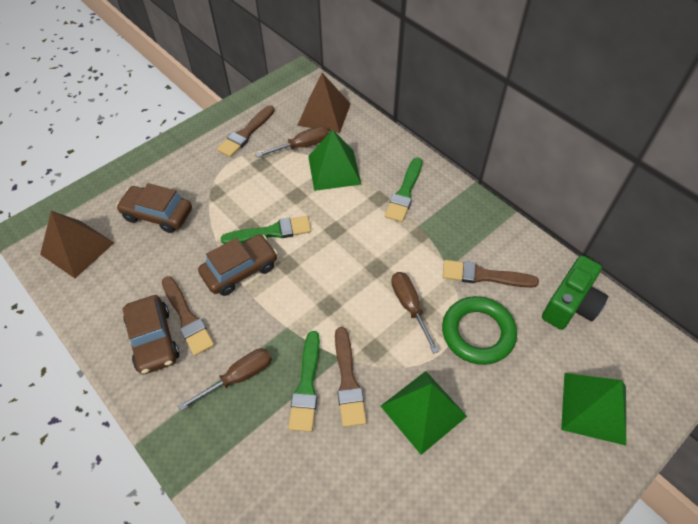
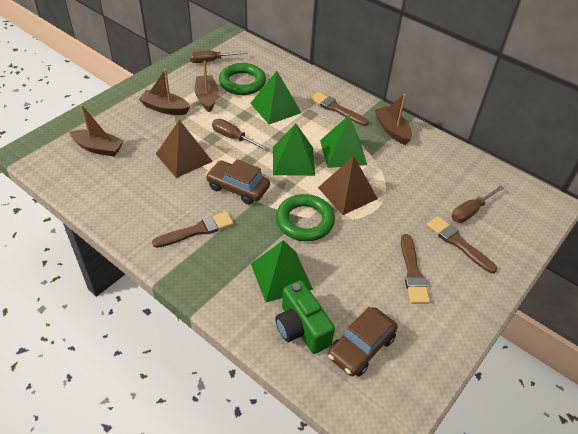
brown boat: none = 0 -> [69,105,124,157] [139,69,191,115] [194,61,219,113] [375,94,412,145] = 4
brown car: [116,183,192,233] [122,295,179,374] [198,234,277,296] = 3 -> [206,159,270,204] [328,307,398,376] = 2
green brush: [221,216,311,244] [288,331,320,432] [385,158,422,222] = 3 -> none = 0
green pyramid: [308,129,361,191] [381,371,467,455] [561,373,626,446] = 3 -> [250,71,302,124] [251,240,313,302] [273,124,315,176] [320,115,367,168] = 4
green ring: [442,296,517,365] = 1 -> [219,63,266,95] [276,194,335,241] = 2

